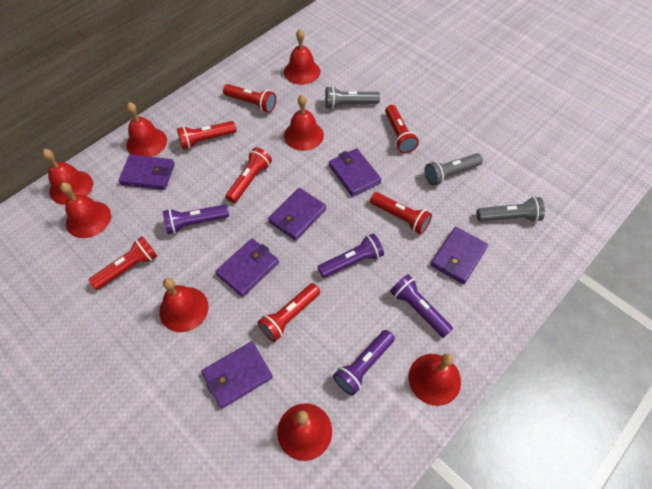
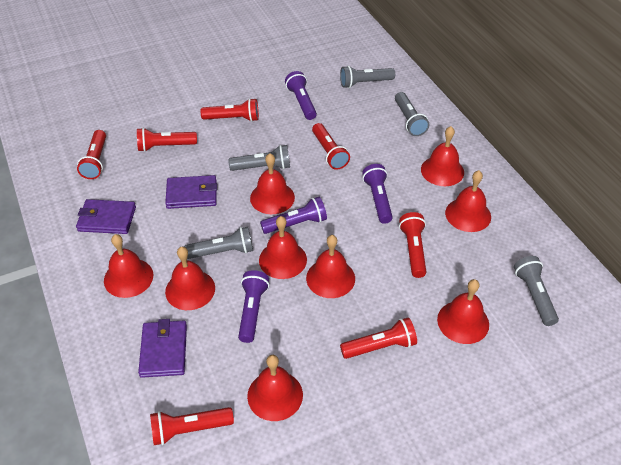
grey flashlight: [325,86,380,109] [424,153,483,186] [477,197,545,222] = 3 -> [184,226,253,259] [228,145,290,171] [340,66,395,88] [395,92,429,136] [514,256,559,326] = 5
purple wallet: [118,154,175,190] [202,341,273,409] [215,238,279,297] [268,188,326,241] [329,148,382,197] [431,227,488,284] = 6 -> [76,199,136,234] [138,319,187,378] [165,175,217,209] = 3
red bell: [42,149,93,205] [60,183,111,238] [126,102,167,157] [159,278,209,332] [277,403,332,461] [284,29,320,85] [284,95,324,151] [409,353,461,406] = 8 -> [104,234,153,298] [165,247,215,310] [247,355,303,421] [250,153,295,214] [259,216,307,279] [306,235,355,298] [421,126,464,186] [437,279,489,344] [445,170,491,232] = 9

